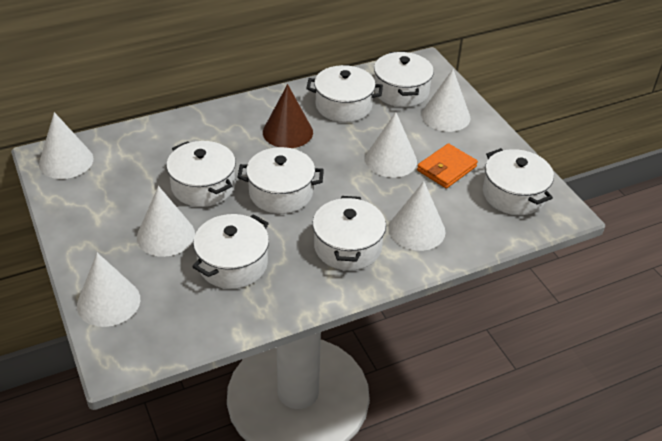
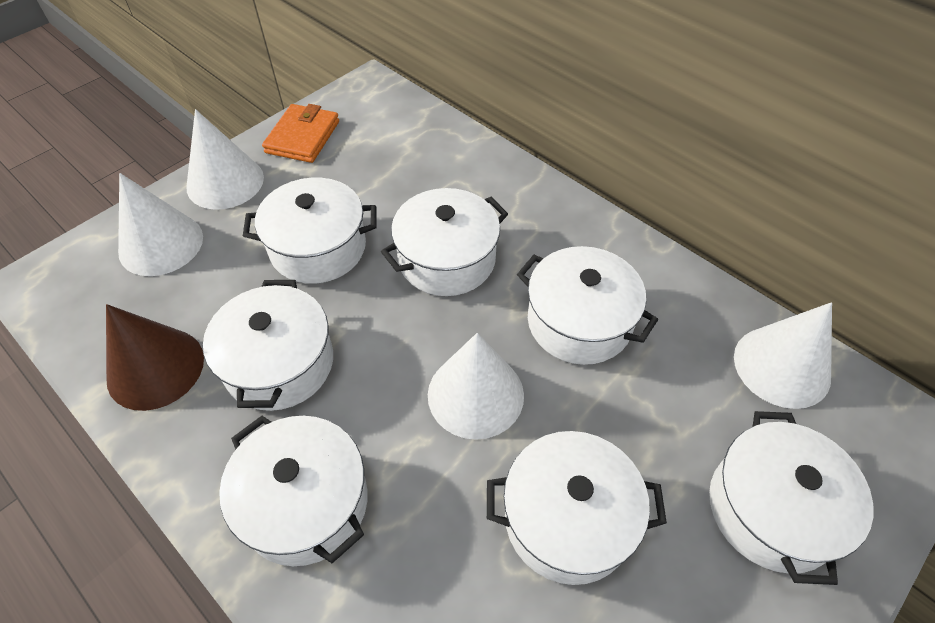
white cone: [39,112,93,179] [77,253,140,327] [137,186,195,257] [365,112,417,178] [389,181,446,251] [421,69,470,132] = 6 -> [118,173,203,276] [186,109,264,210] [428,333,524,440] [734,302,832,409] = 4

